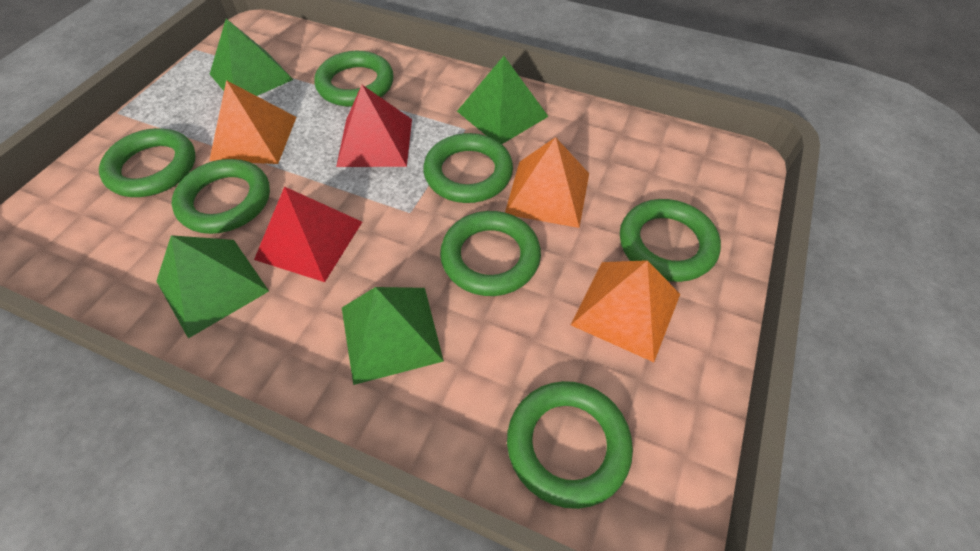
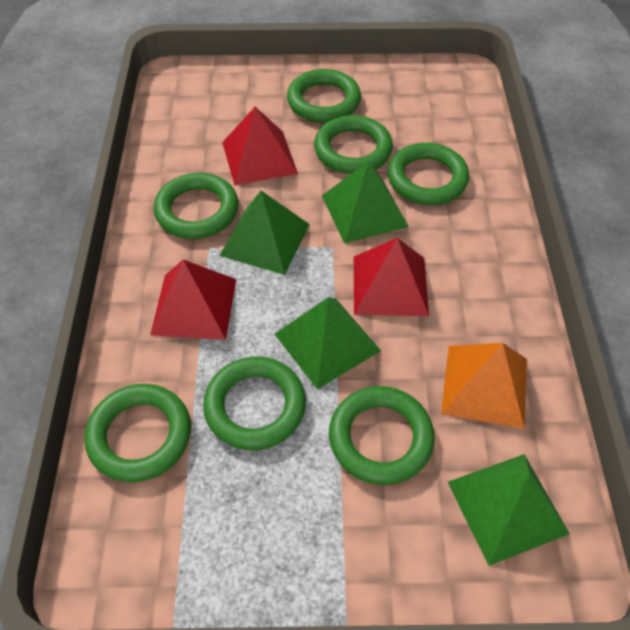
orange pyramid: [209,80,297,164] [505,137,589,228] [571,260,680,362] = 3 -> [441,343,527,429] = 1
red pyramid: [254,186,362,282] [336,85,412,167] = 2 -> [150,260,236,340] [222,107,298,185] [354,238,429,316] = 3

